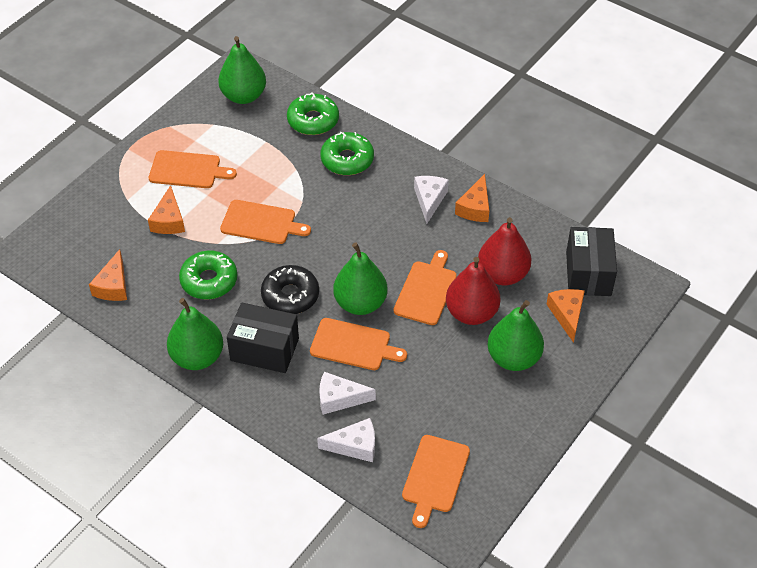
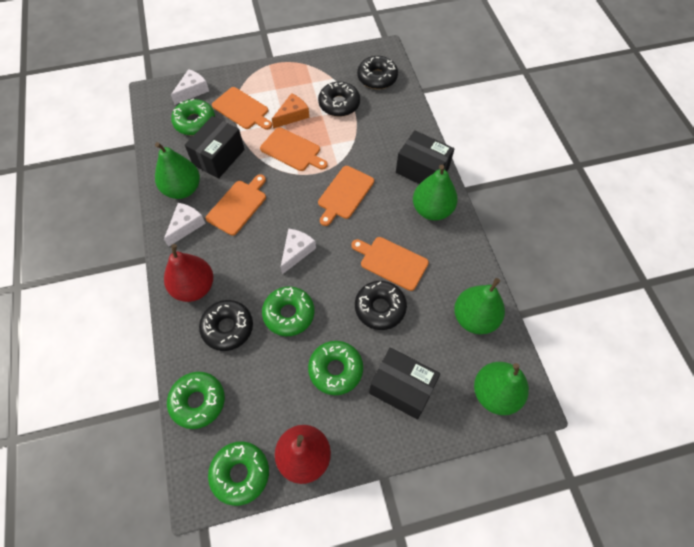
black box: [227,303,299,373] [566,227,617,296] = 2 -> [185,116,245,179] [369,348,440,419] [396,130,454,184] = 3
black donut: [261,265,319,314] = 1 -> [199,300,253,351] [318,81,360,117] [355,281,407,330] [357,56,398,89] = 4
green donut: [179,250,237,299] [287,93,339,135] [320,132,374,175] = 3 -> [167,372,225,429] [171,99,215,135] [208,441,269,506] [262,286,314,336] [308,341,363,395] = 5
orange cheese: [89,249,127,301] [148,185,185,234] [455,174,489,222] [546,289,585,343] = 4 -> [272,93,309,128] = 1

